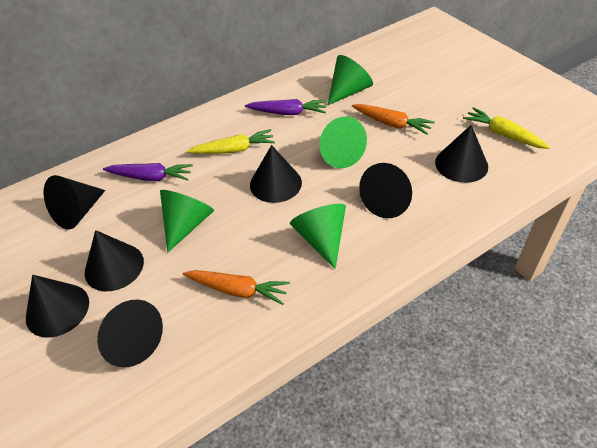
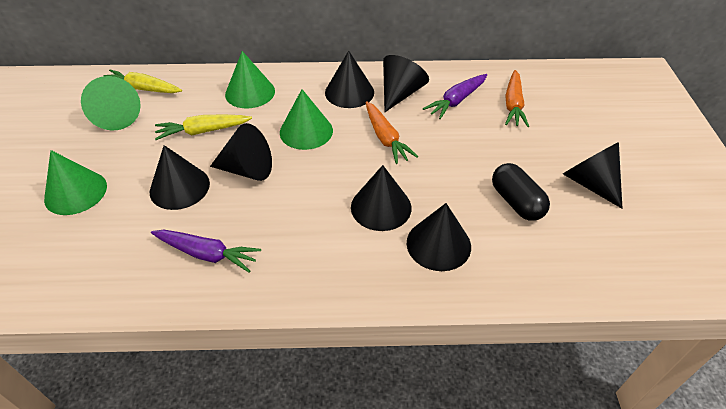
black capsule: none = 0 -> [492,163,550,221] = 1

